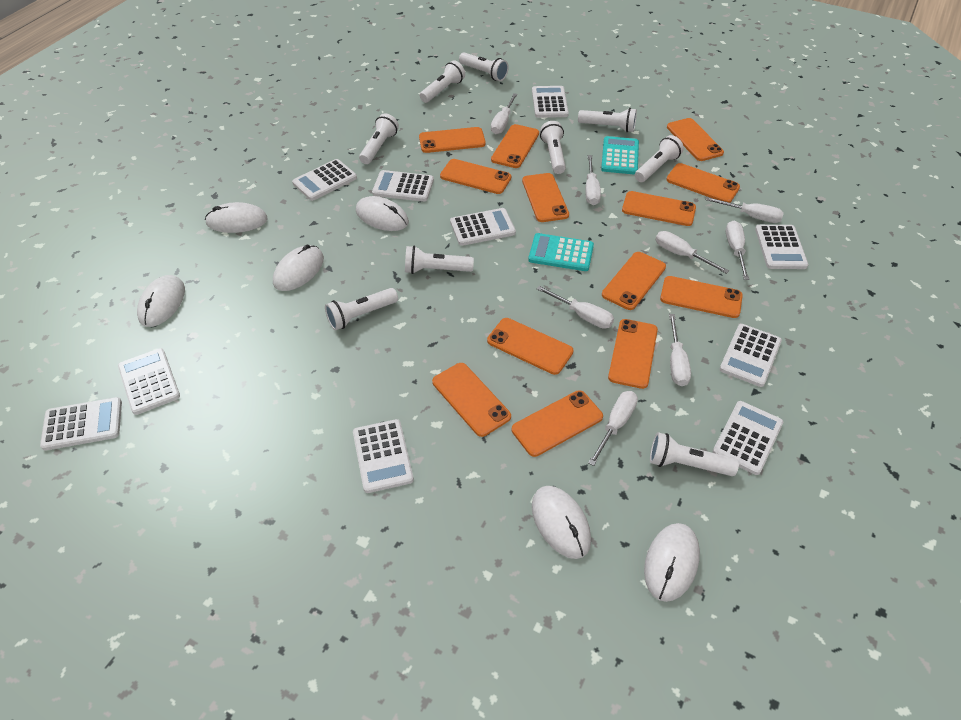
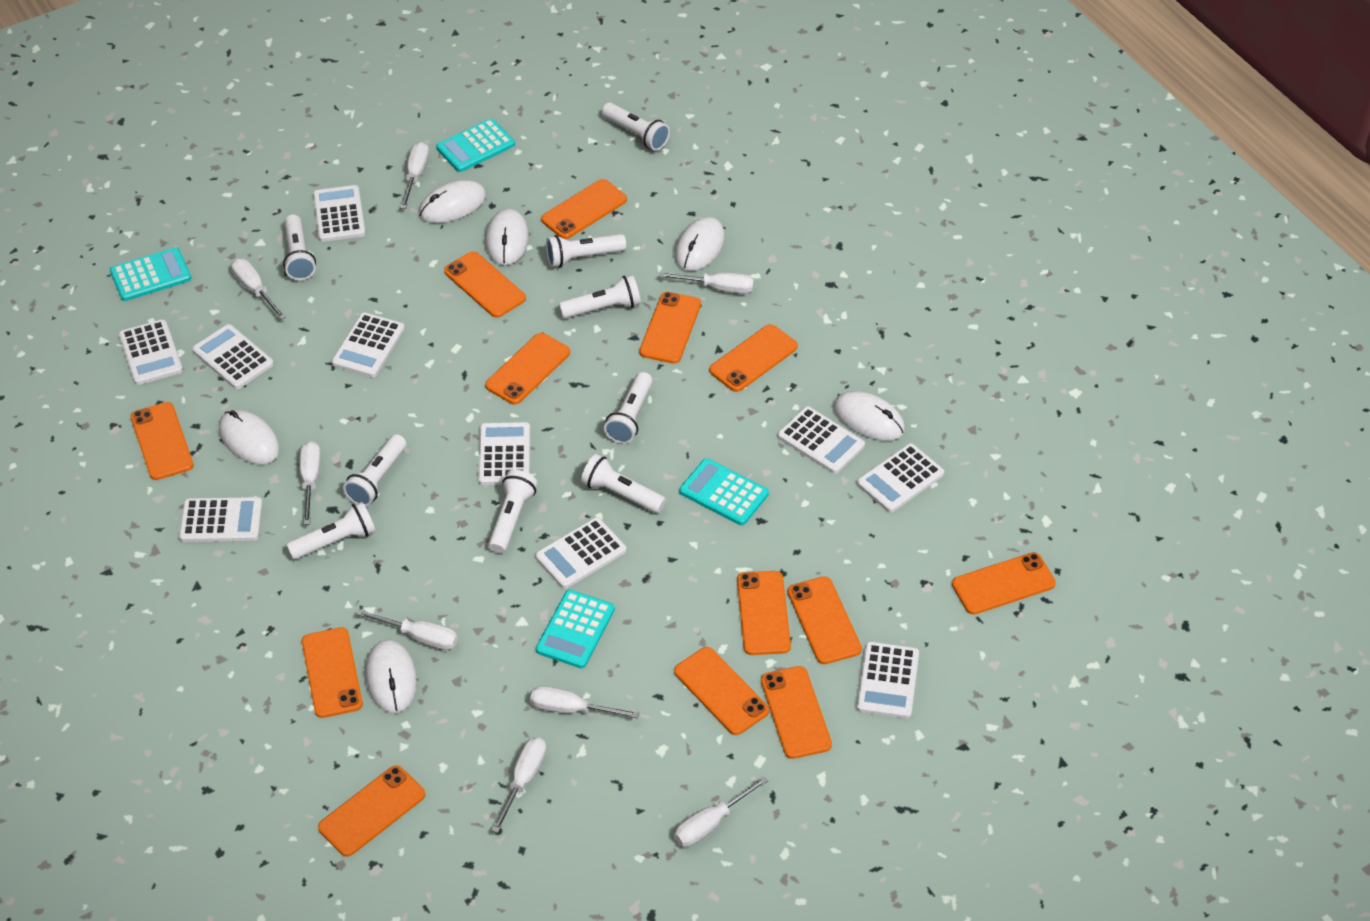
turquoise calculator: [528,233,594,271] [601,136,639,175] = 2 -> [110,247,191,301] [436,119,515,172] [536,590,615,669] [679,458,769,525] = 4

